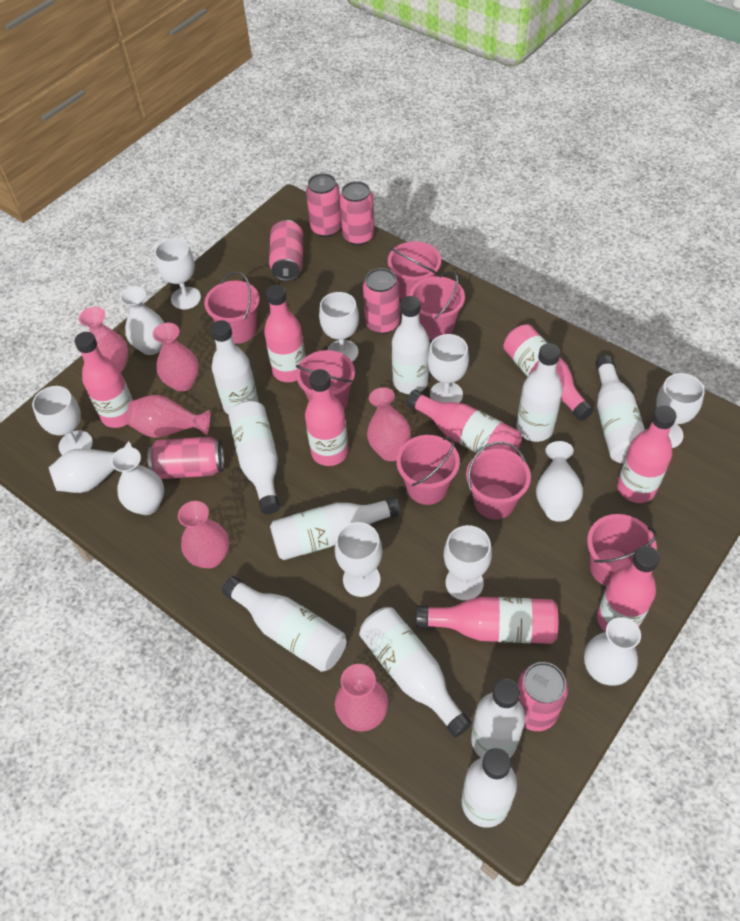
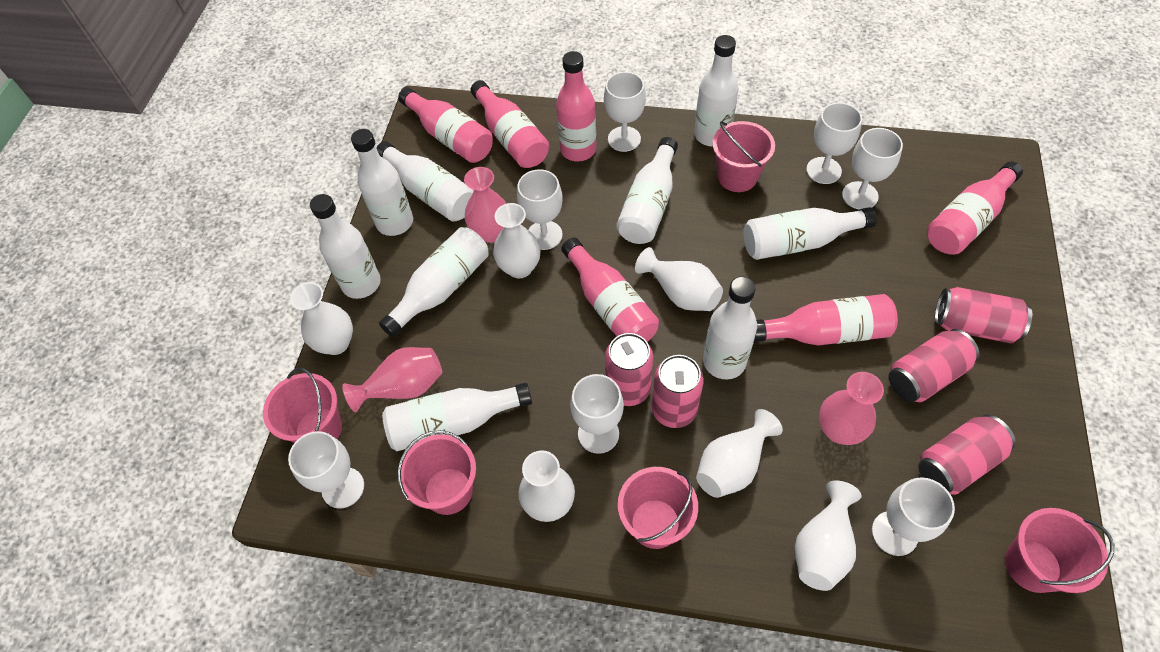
pink bottle: [74,332,133,428] [264,285,306,382] [305,369,348,466] [406,390,522,454] [416,597,558,644] [503,324,594,421] [597,546,660,632] [617,405,677,503] = 8 -> [398,87,493,163] [470,80,549,168] [556,51,596,161] [561,238,659,342] [754,294,898,346] [927,162,1023,255] = 6
pink bucket: [204,271,259,344] [296,350,355,409] [388,241,441,299] [396,435,460,505] [409,271,465,340] [466,442,531,519] [587,514,657,586] = 7 -> [263,368,342,443] [398,430,476,515] [618,467,698,549] [712,121,775,192] [1005,508,1114,593] = 5
pink can: [148,437,224,479] [269,220,303,281] [306,173,342,237] [339,181,375,245] [363,268,400,334] [517,662,568,731] = 6 -> [605,333,653,406] [652,355,704,428] [888,329,979,402] [918,414,1016,495] [935,287,1032,343] = 5
pink vase: [79,307,128,372] [127,395,210,438] [153,323,199,392] [178,501,229,568] [335,664,388,731] [367,387,411,461] = 6 -> [342,347,442,413] [464,167,507,243] [819,372,884,445] = 3
white bottle: [211,320,258,415] [222,576,347,672] [229,401,280,514] [270,496,401,560] [359,607,472,738] [392,296,429,394] [462,748,517,828] [471,679,525,758] [517,343,563,442] [595,355,645,464] = 10 -> [310,194,381,299] [351,129,413,236] [376,141,474,222] [379,227,489,337] [382,383,532,451] [616,137,678,244] [694,35,739,147] [703,276,757,379] [744,207,877,260] = 9
white vase: [48,441,132,493] [111,447,164,515] [120,286,164,355] [536,441,583,522] [584,617,641,686] = 5 -> [290,282,353,355] [493,203,541,278] [518,450,575,522] [635,247,723,311] [696,409,783,498] [795,481,862,591] = 6

